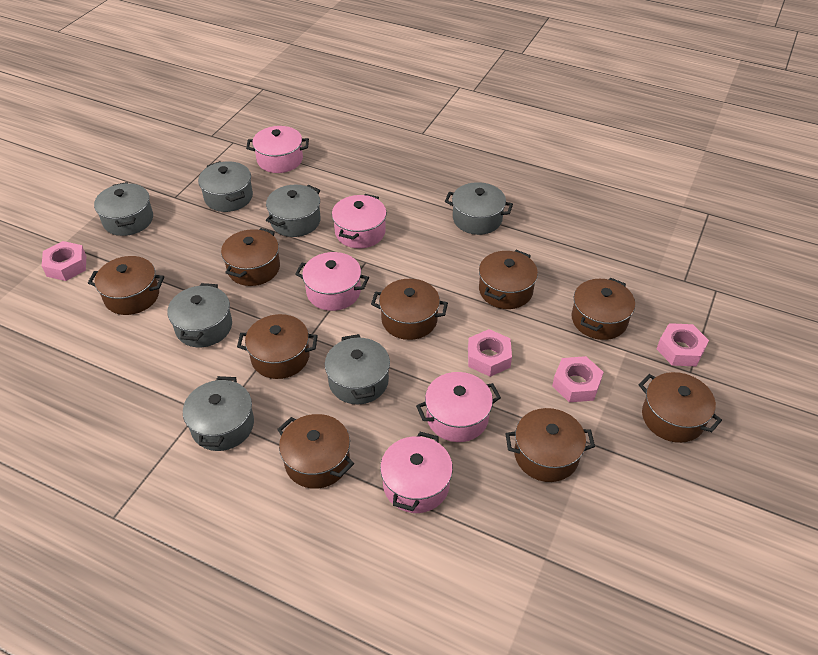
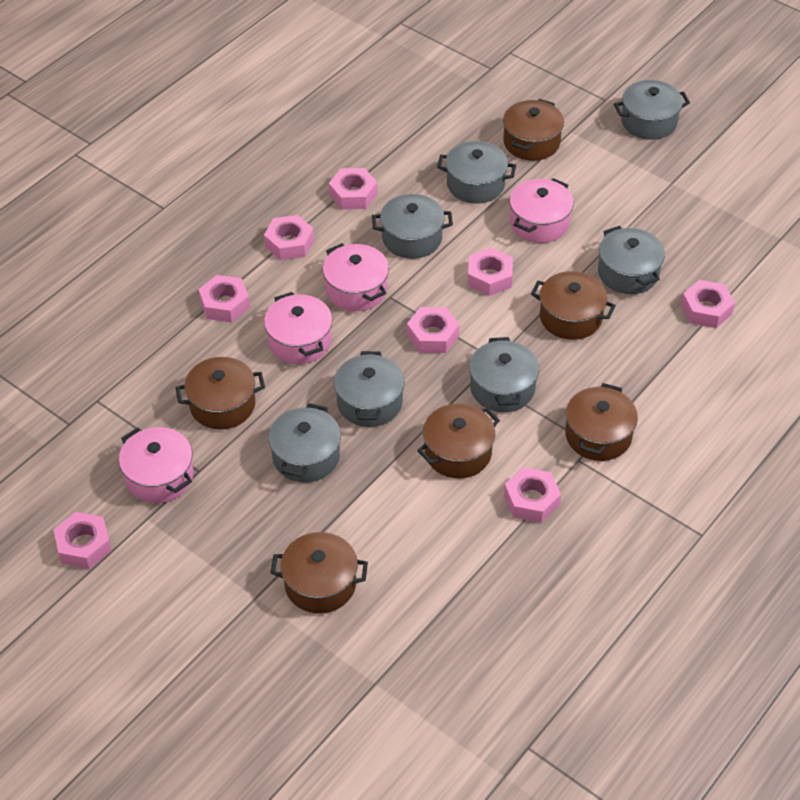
brown pot: [88,256,164,315] [221,228,280,286] [237,314,318,379] [277,414,354,489] [371,279,448,340] [479,250,538,309] [505,408,595,482] [571,278,635,340] [639,372,722,443] = 9 -> [175,357,265,430] [270,532,368,613] [417,403,500,478] [503,99,564,161] [531,271,616,340] [565,383,638,461] = 6
pink nut: [42,241,86,281] [468,329,512,377] [552,356,604,402] [657,323,709,366] = 4 -> [53,512,112,569] [199,275,250,322] [264,215,314,260] [329,168,377,210] [407,307,460,353] [468,248,513,296] [504,467,561,523] [681,280,735,328] = 8
pink pot: [246,126,309,173] [295,252,369,311] [332,194,387,248] [380,432,453,513] [416,372,501,442] = 5 -> [119,427,194,503] [264,292,333,364] [323,243,389,311] [510,178,574,243] = 4

